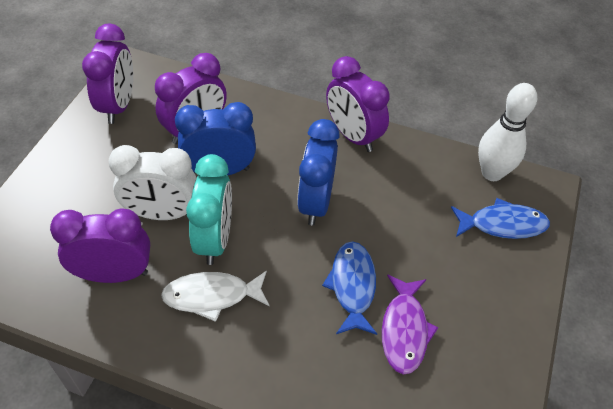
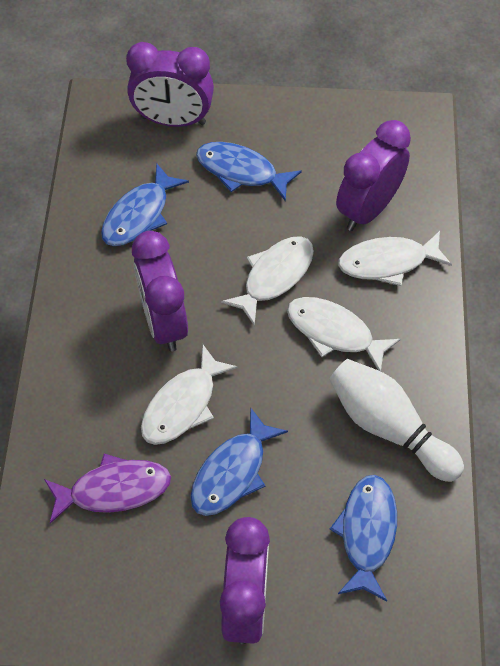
blue clock: [175,102,256,175] [297,119,340,226] = 2 -> none = 0
blue fish: [322,241,377,335] [451,198,550,239] = 2 -> [101,163,189,246] [190,407,288,516] [196,142,302,202] [330,475,397,601] = 4
turquoise clock: [186,154,232,265] = 1 -> none = 0
white clock: [108,145,197,220] = 1 -> none = 0
white fish: [161,271,269,322] = 1 -> [141,345,238,445] [221,236,314,326] [287,297,401,371] [338,231,452,286] = 4

